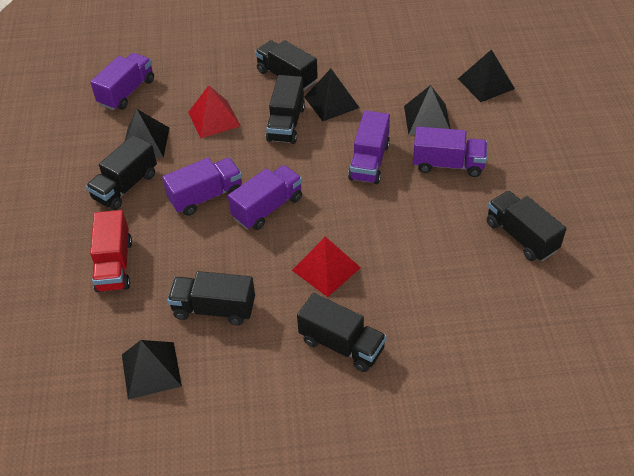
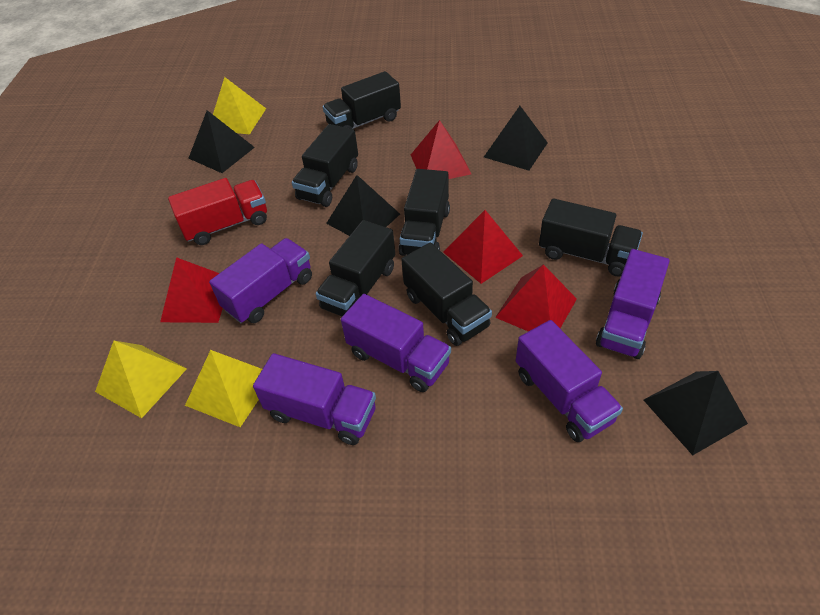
black pyramid: [122,340,182,400] [124,109,169,158] [304,69,359,121] [404,85,451,135] [458,49,515,102] = 5 -> [189,110,255,173] [326,175,400,236] [484,106,548,171] [644,371,748,455] = 4
red pyramid: [188,85,241,138] [292,237,361,297] = 2 -> [160,257,223,323] [411,120,471,179] [443,210,523,284] [495,264,577,332] = 4
yellow pyramid: none = 0 -> [95,341,187,418] [185,350,262,427] [213,77,266,135] = 3

